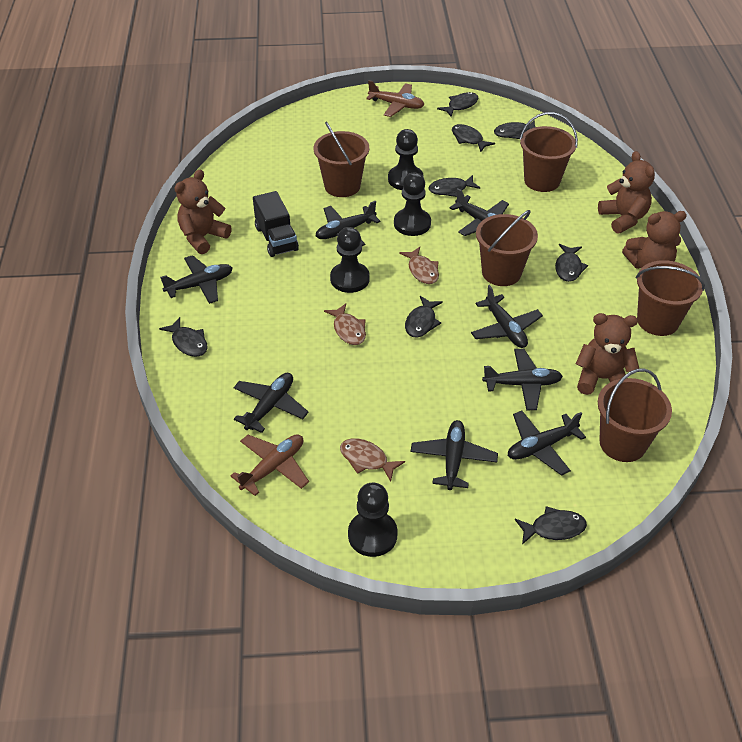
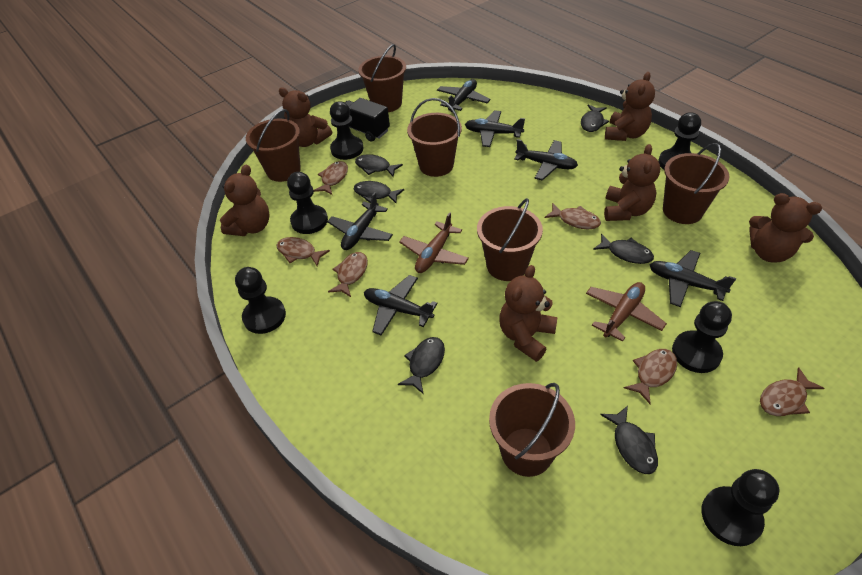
black fish: [159,317,208,357] [405,296,443,338] [428,175,480,197] [437,92,479,117] [452,124,495,152] [494,120,536,139] [515,506,587,545] [555,244,588,282] = 8 -> [354,181,404,203] [355,154,403,177] [398,337,445,394] [581,105,609,132] [593,234,654,264] [600,406,658,474] = 6
black pawn: [330,227,370,293] [348,483,398,557] [388,129,424,190] [394,173,431,236] = 4 -> [235,267,286,334] [287,172,328,234] [330,101,363,160] [658,112,701,170] [672,301,732,373] [701,469,779,546] = 6
black plane: [160,255,233,304] [233,373,309,433] [316,201,380,246] [410,420,498,490] [449,188,509,236] [471,285,543,348] [482,349,563,411] [508,411,586,476] = 8 -> [327,192,393,250] [364,275,438,335] [437,79,490,112] [465,110,525,147] [514,139,578,181] [649,250,736,307] = 6
brown bucket: [314,122,369,197] [476,210,538,286] [519,112,578,192] [598,368,672,462] [636,260,705,336] = 5 -> [246,109,301,182] [358,44,406,112] [407,98,462,177] [477,198,543,281] [489,383,575,477] [663,143,729,224] = 6
brown fish: [324,303,366,345] [340,438,405,481] [399,247,439,284] = 3 -> [277,237,330,266] [314,161,348,195] [328,252,368,297] [545,203,601,229] [624,349,677,404] [760,367,824,416] = 6
brown teddy bear: [174,169,232,254] [576,313,639,395] [598,151,655,233] [622,211,687,269] = 4 -> [220,165,270,236] [279,87,332,147] [499,265,557,362] [604,144,660,221] [605,72,655,141] [749,193,822,263] = 6

